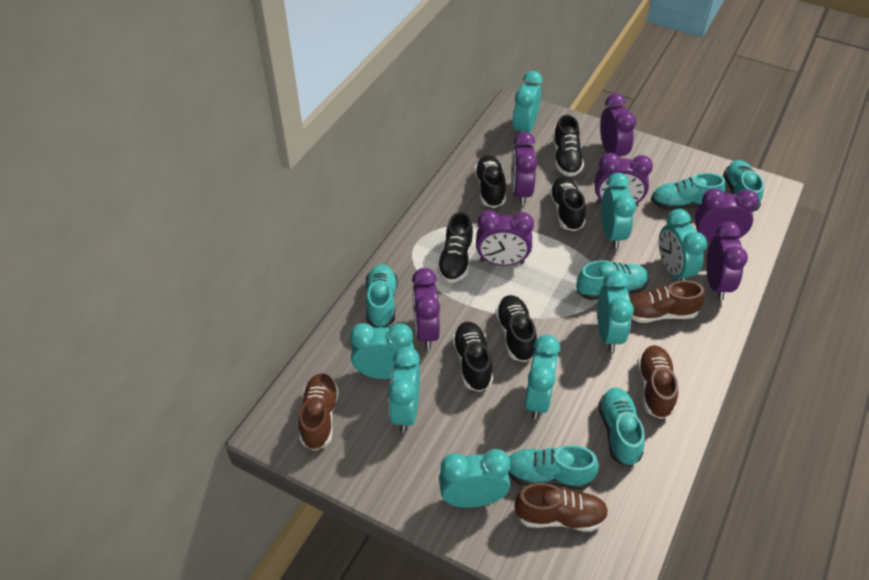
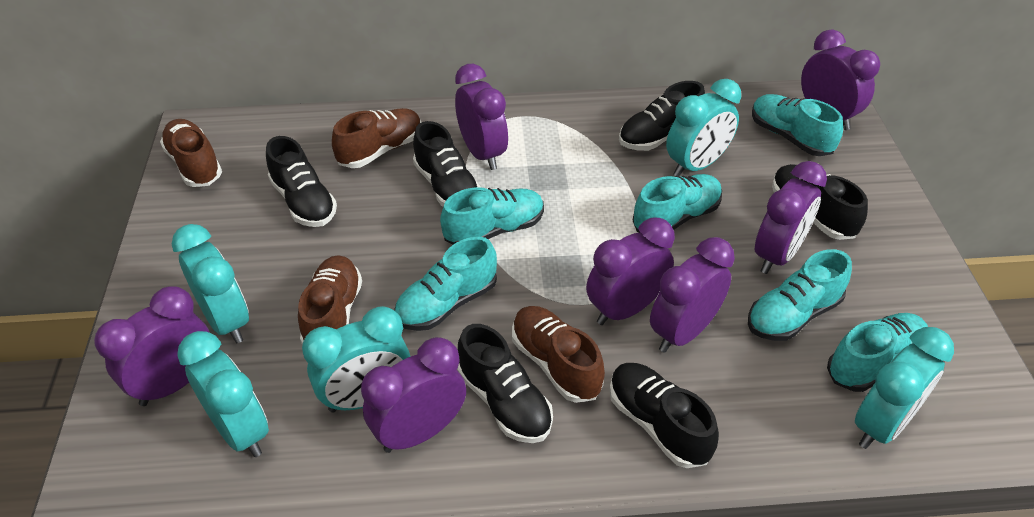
turquoise clock: [350,323,414,379] [388,347,420,433] [439,449,511,508] [512,71,543,133] [525,335,560,419] [597,270,634,352] [601,173,636,249] [659,209,707,281] = 8 -> [172,224,249,343] [177,331,269,457] [302,306,411,412] [666,79,741,176] [855,327,954,449] = 5

